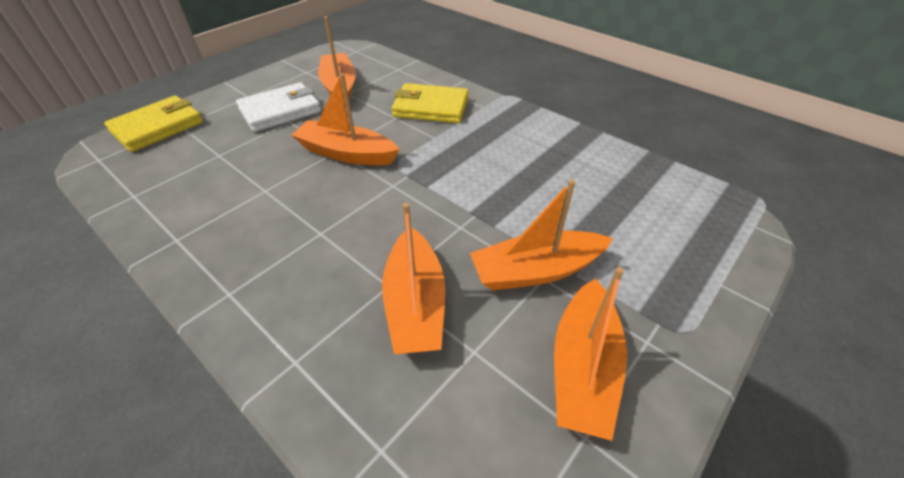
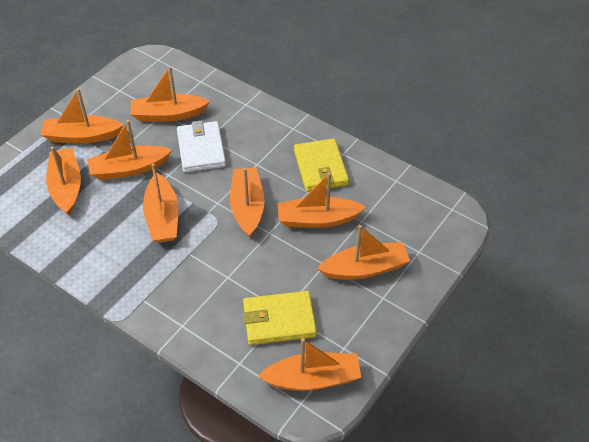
orange boat: [292,73,400,165] [318,16,356,106] [382,203,445,354] [470,179,613,291] [554,267,627,441] = 5 -> [41,88,124,144] [46,147,81,216] [87,120,172,180] [131,66,210,122] [143,164,179,243] [230,168,265,238] [258,338,362,391] [278,172,366,228] [317,225,410,280] = 9

